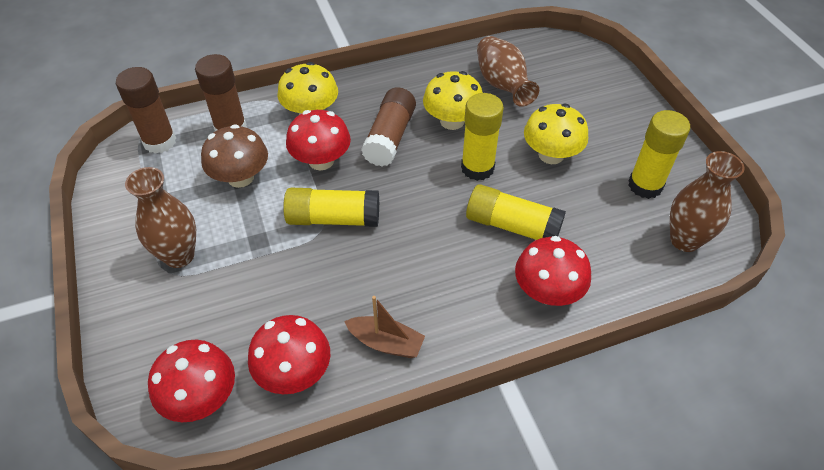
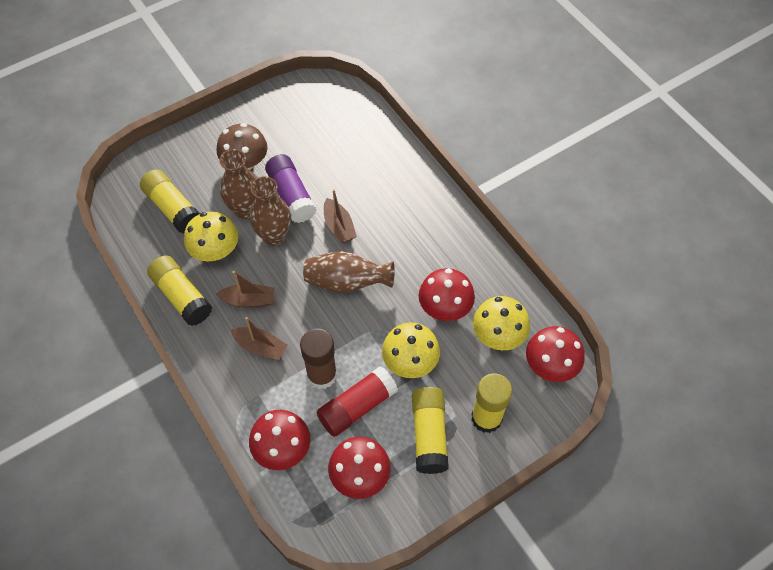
brown boat: [344,296,425,358] = 1 -> [216,271,275,308] [231,317,287,360] [324,189,357,244] = 3
brown glue stick: [116,67,176,154] [195,54,247,131] [361,87,416,167] = 3 -> [300,329,337,389] = 1
purple glue stick: none = 0 -> [265,154,316,223] = 1
red glue stick: none = 0 -> [317,366,398,437] = 1

